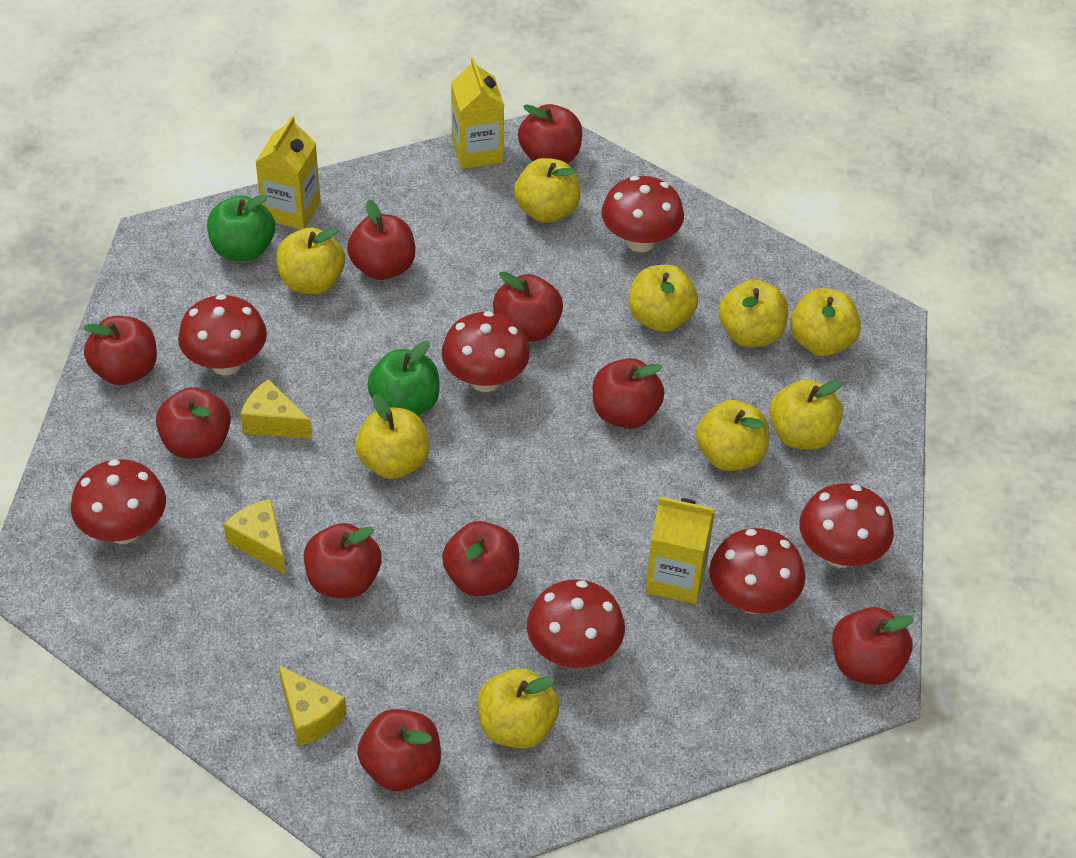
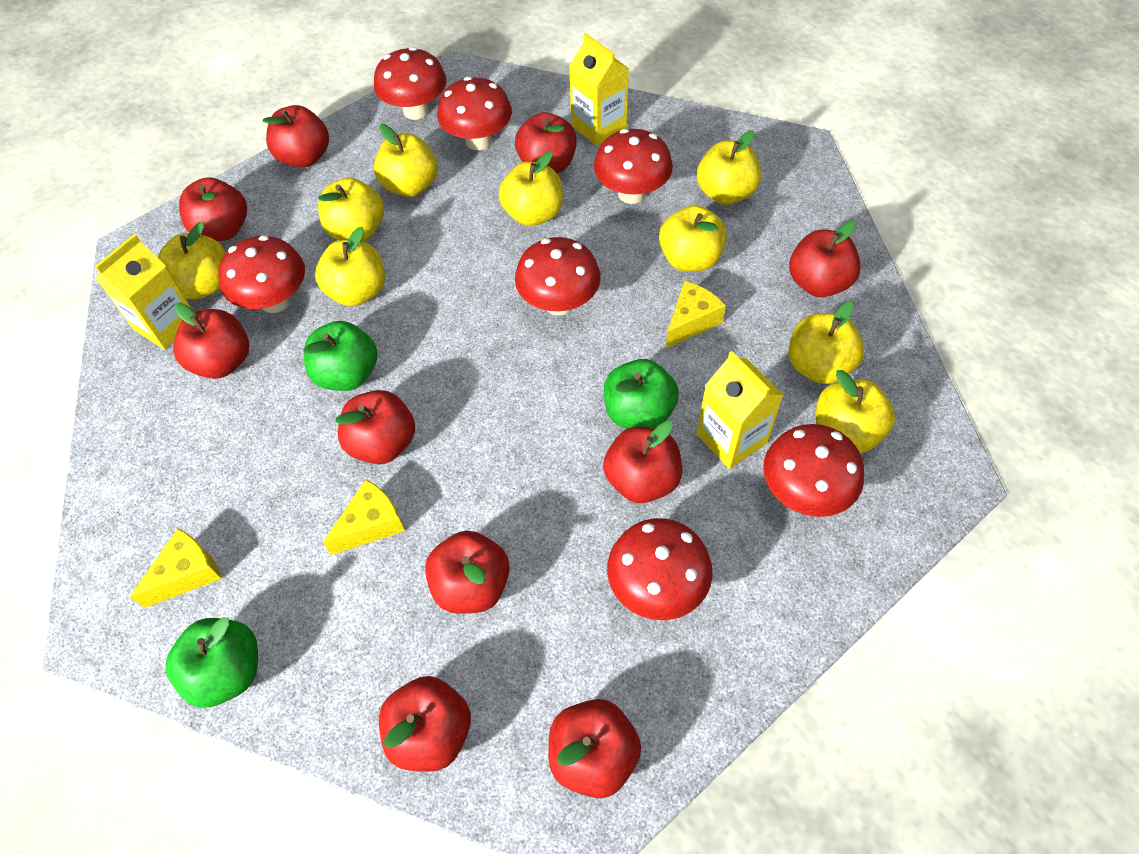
green apple: [207,194,275,261] [367,341,440,416] = 2 -> [165,617,258,708] [303,321,378,391] [604,359,679,429] = 3

